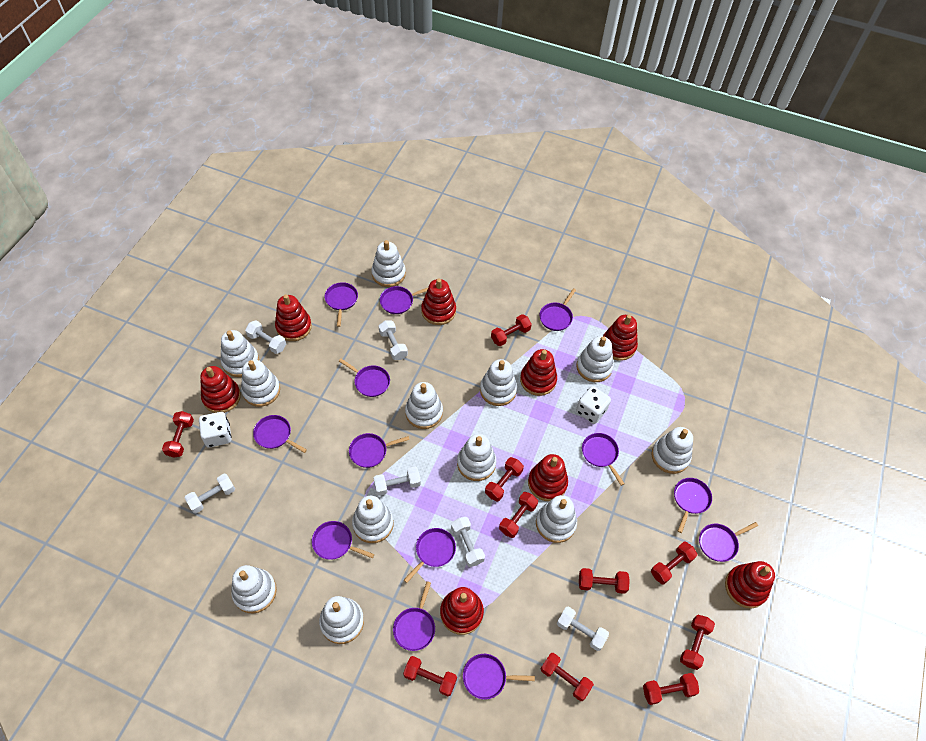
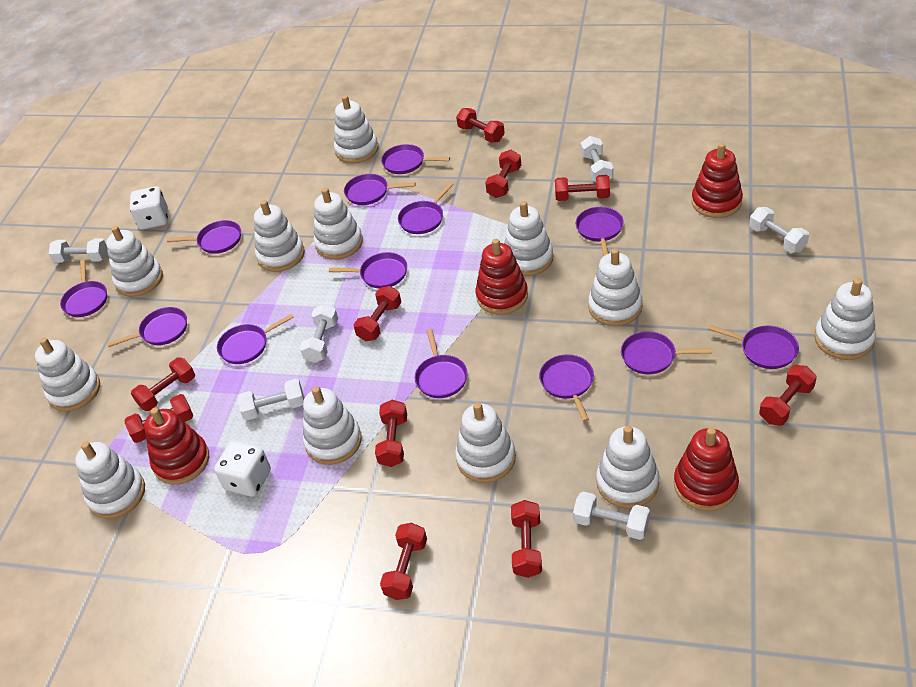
red stacking toy: [200,366,241,413] [275,295,312,341] [421,278,456,325] [440,587,484,635] [520,349,557,396] [528,454,568,501] [603,315,638,361] [725,561,775,609] = 8 -> [144,408,209,485] [475,239,528,314] [674,427,739,511] [692,143,743,218] = 4

